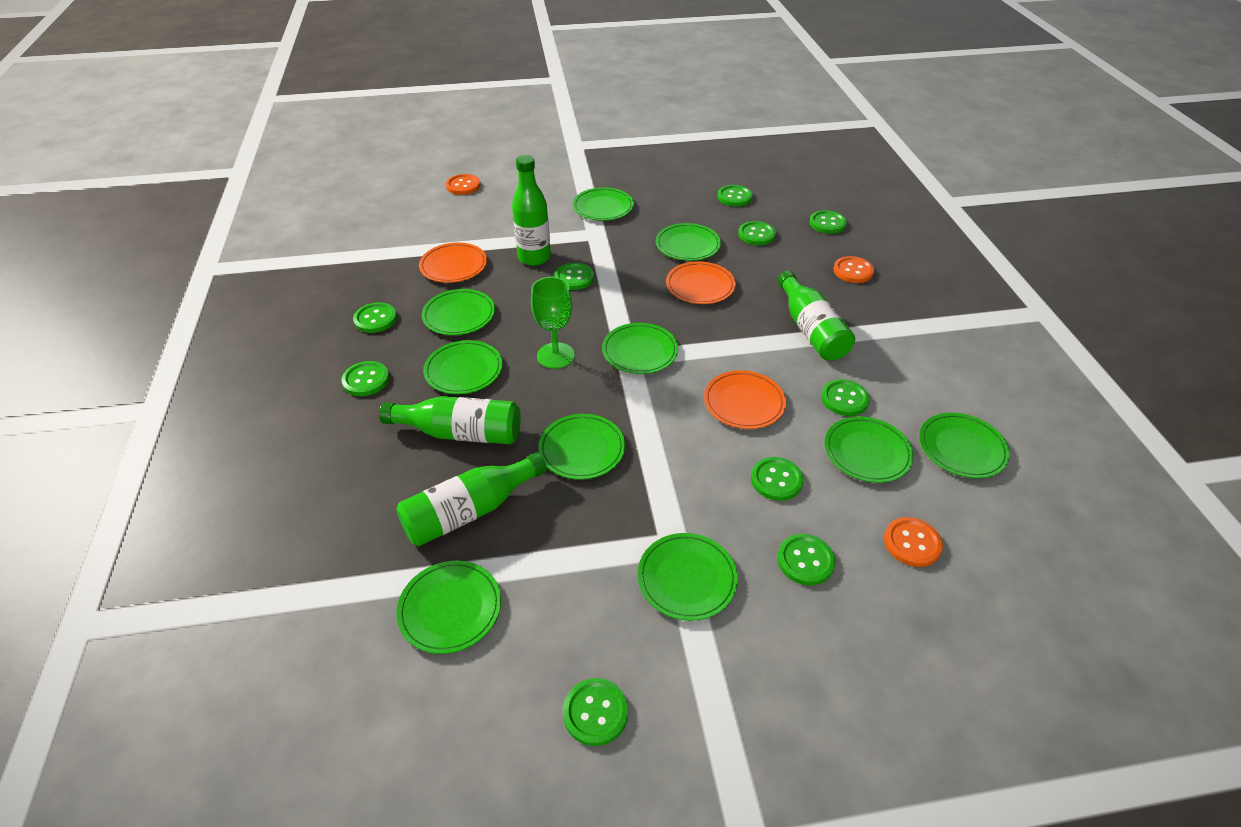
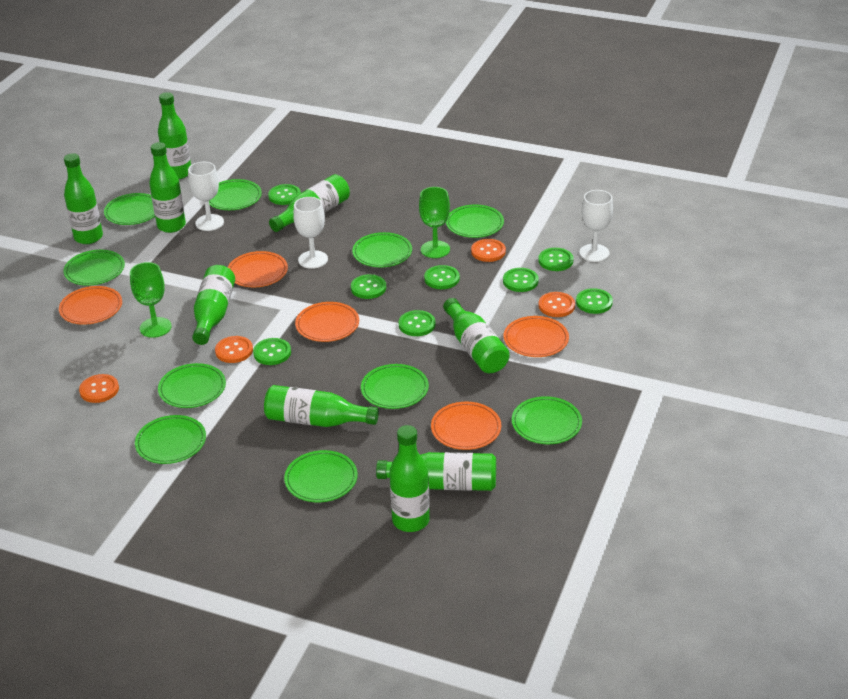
green bottle: [379,396,521,444] [396,452,547,546] [512,155,551,266] [777,271,855,361] = 4 -> [64,153,103,244] [149,142,186,233] [158,92,191,179] [192,265,235,345] [264,385,379,427] [269,174,350,232] [376,452,496,491] [389,425,430,532] [443,298,510,373] = 9
green button: [341,361,389,396] [353,302,397,333] [554,263,594,290] [563,678,628,746] [718,185,753,207] [738,221,776,245] [751,457,804,501] [777,534,835,586] [809,210,847,234] [821,379,870,416] = 10 -> [253,338,291,365] [268,184,301,205] [351,274,386,299] [399,310,435,336] [424,265,460,289] [503,268,539,292] [538,248,574,271] [576,288,613,314] = 8
green goblet: [531,277,575,369] = 1 -> [130,262,172,338] [419,187,450,258] = 2
orange button: [446,174,480,195] [833,256,874,283] [884,517,943,567] = 3 -> [79,374,119,403] [215,336,253,363] [471,239,506,262] [538,292,575,317] = 4
orange plate: [419,243,487,283] [666,261,736,304] [704,370,786,429] = 3 -> [59,286,122,325] [228,251,288,287] [295,302,359,342] [431,402,501,450] [504,316,569,357] = 5
white goblet: none = 0 -> [188,162,224,231] [293,197,328,269] [579,190,613,262] = 3

